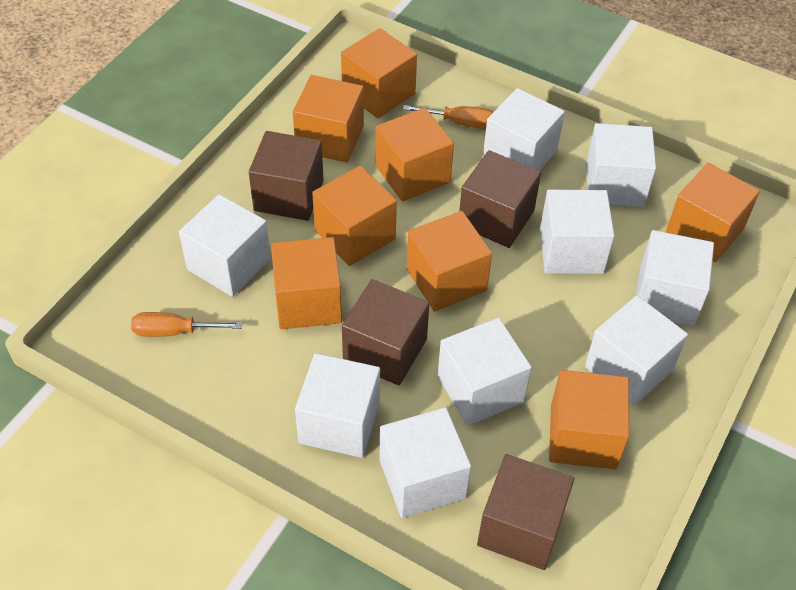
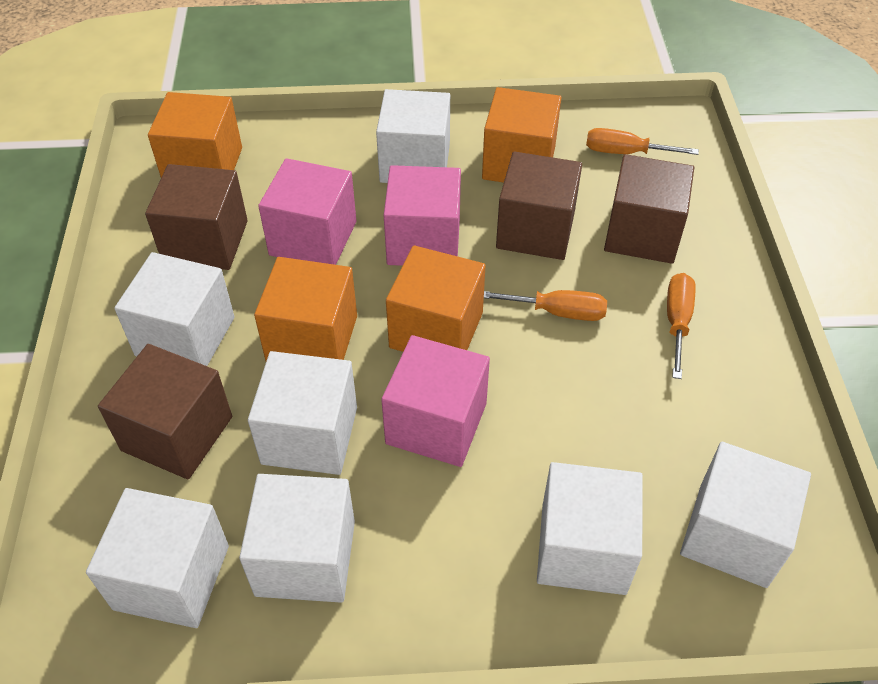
orange cube: [271,237,342,329] [293,75,364,163] [312,166,397,266] [341,28,417,118] [375,108,454,202] [407,211,492,312] [549,370,629,469] [665,163,760,262] = 8 -> [148,92,242,177] [254,257,357,361] [386,245,486,352] [482,87,561,183] = 4
orange screwdriver: [131,312,242,337] [403,105,493,129] = 2 -> [484,290,607,321] [586,128,699,155] [667,273,696,379] = 3
pink cube: none = 0 -> [258,158,356,265] [381,335,490,467] [384,165,461,266] = 3
white cube: [179,194,271,297] [295,353,380,458] [379,407,471,518] [438,318,532,426] [483,88,565,171] [540,190,614,274] [585,295,688,406] [586,123,656,207] [636,230,714,326] = 9 -> [86,488,229,628] [114,252,235,366] [239,474,355,603] [248,351,357,475] [376,89,450,183] [537,462,643,595] [680,442,811,588] = 7

